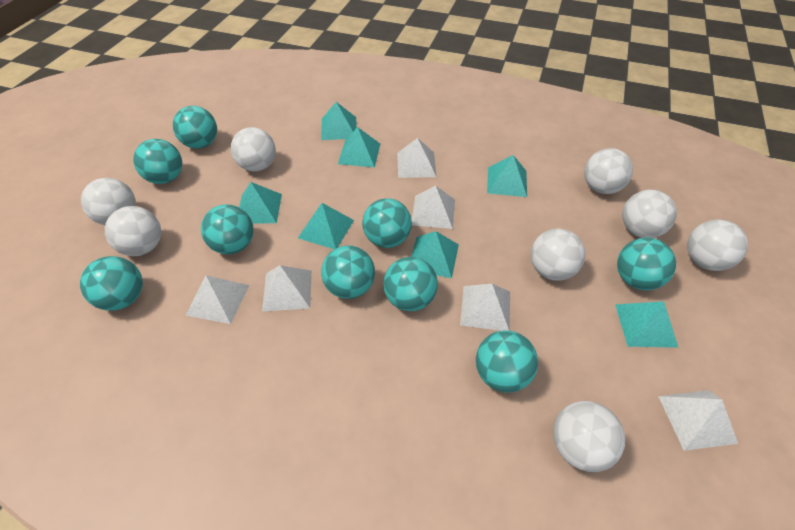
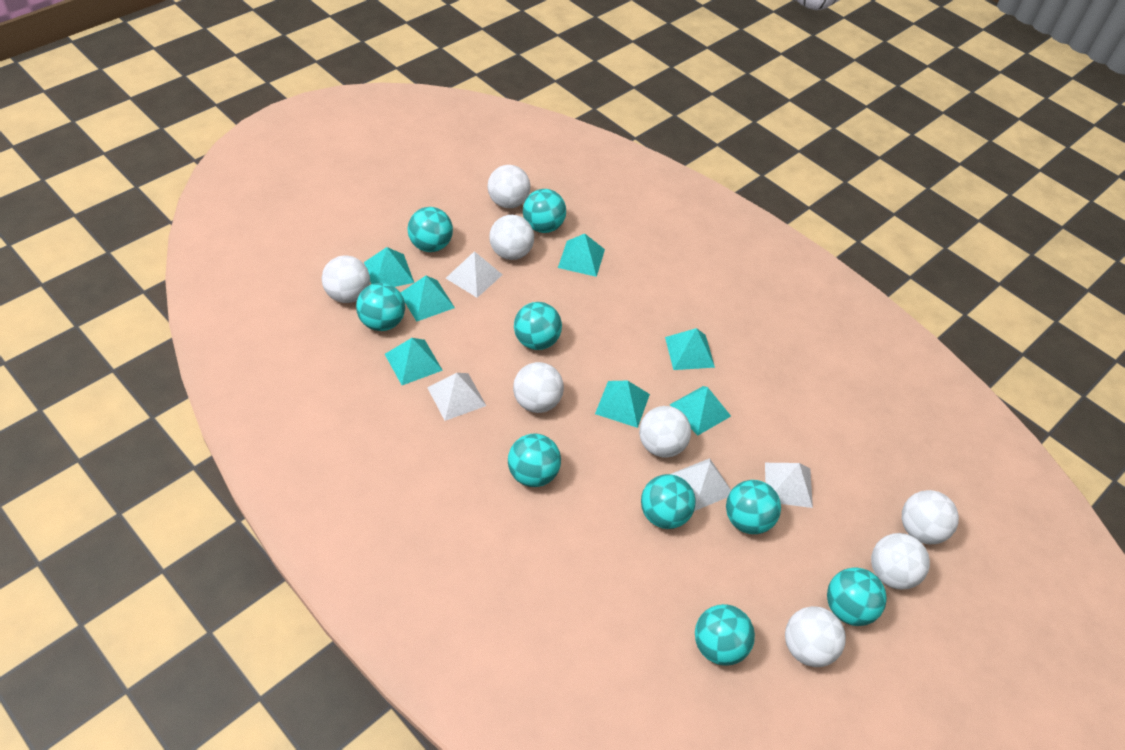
white pyramid: [186,275,250,324] [262,265,312,311] [397,138,437,178] [412,185,455,229] [460,284,510,331] [658,390,738,451] = 6 -> [427,373,486,421] [446,251,503,298] [671,458,731,511] [765,463,813,508] = 4

